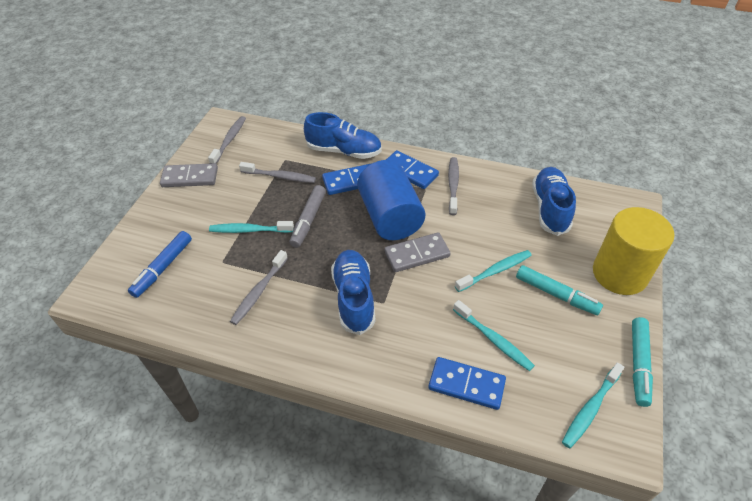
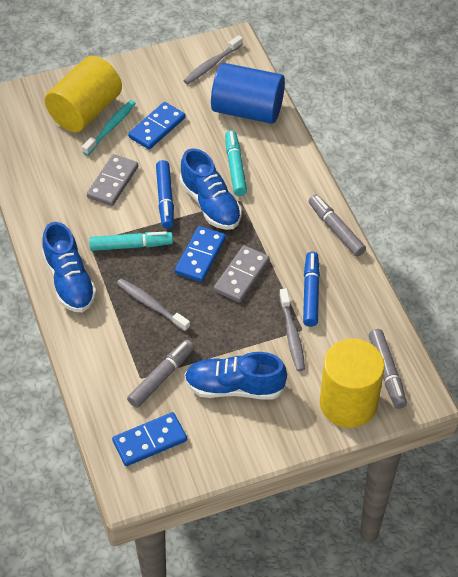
blue marker: [128,231,192,298] = 1 -> [156,160,174,228] [303,251,320,327] = 2
grey marker: [289,185,326,248] = 1 -> [127,340,194,408] [309,195,366,256] [369,329,407,409] = 3
grey toothbrush: [208,116,246,164] [230,250,288,325] [239,162,316,183] [448,157,459,215] = 4 -> [116,278,190,332] [183,35,243,84] [279,288,305,371] = 3
turquoise toothbrush: [209,221,294,233] [453,300,535,371] [455,250,532,292] [562,362,624,448] = 4 -> [82,100,136,155] = 1
yellow cylinder: [593,207,674,295] = 1 -> [45,56,122,132] [320,339,385,428] = 2

